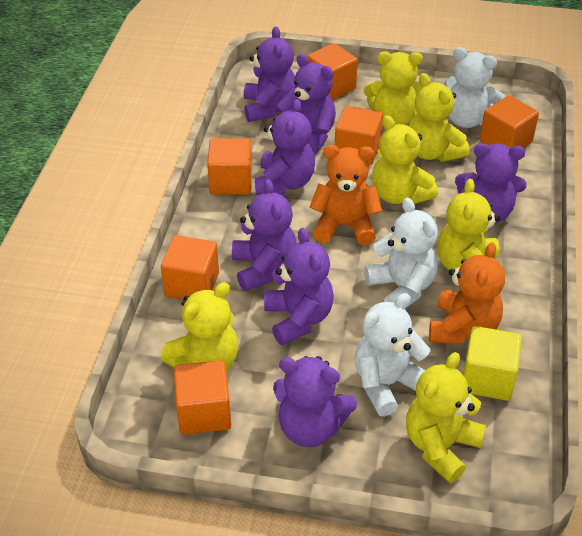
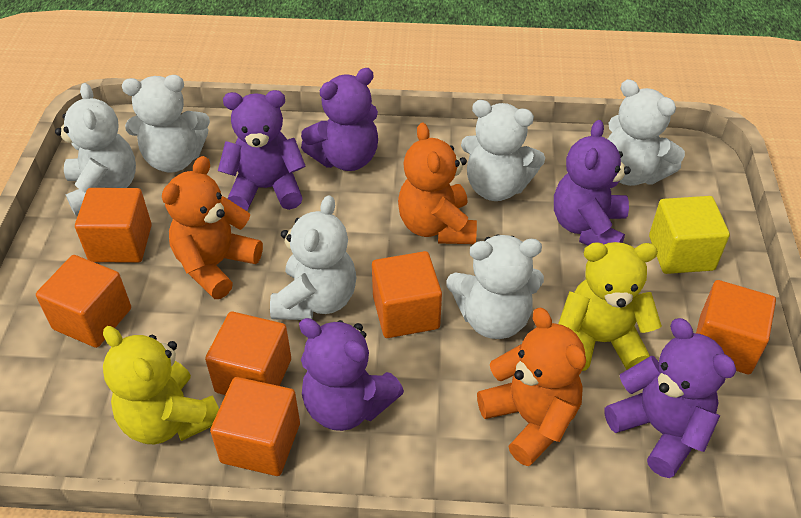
orange teddy bear: [310,145,382,245] [429,242,505,345] = 2 -> [162,156,263,299] [398,123,477,244] [477,308,586,466] = 3
purple teddy bear: [232,179,296,291] [244,26,295,122] [255,99,315,195] [264,228,334,345] [273,356,357,447] [277,54,336,156] [455,143,527,223] = 7 -> [218,90,306,211] [299,318,404,431] [301,68,378,171] [554,120,631,246] [605,318,736,478] = 5
white teddy bear: [354,293,431,417] [364,198,438,309] [444,47,505,128] = 3 -> [55,83,136,215] [122,75,210,172] [270,195,356,320] [446,234,544,339] [461,100,545,201] [608,79,685,186] = 6
yellow teddy bear: [161,282,238,371] [364,51,423,125] [372,115,438,204] [406,352,486,483] [409,73,470,162] [437,179,500,270] = 6 -> [103,326,219,444] [558,242,662,371] = 2

